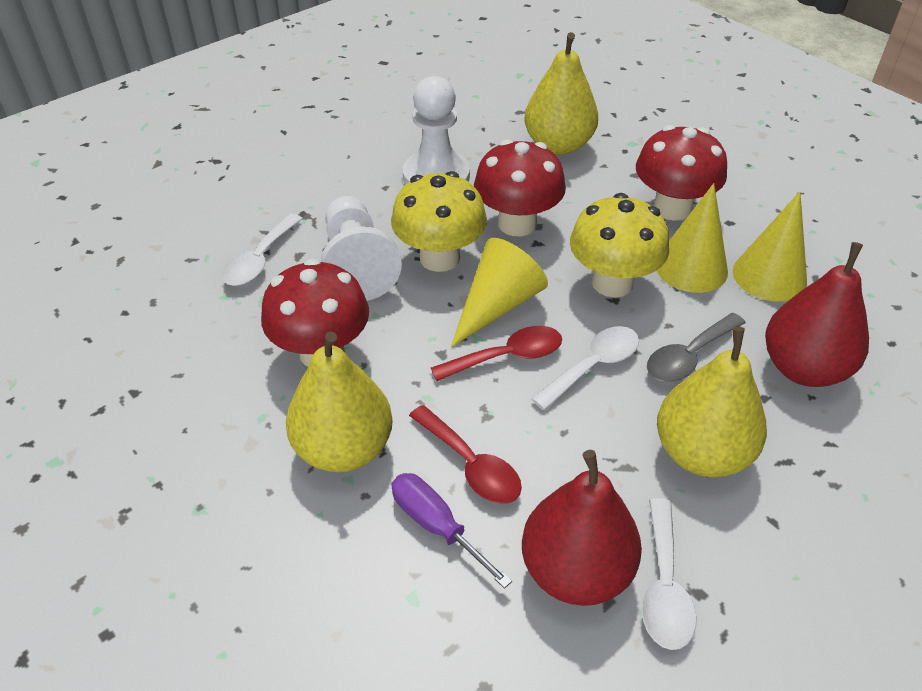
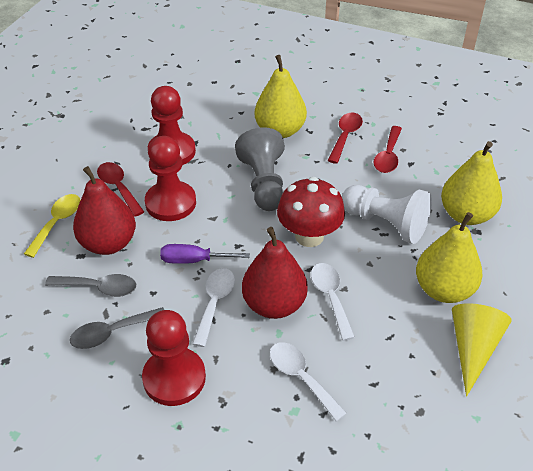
grey pawn: none = 0 -> [235,127,285,211] = 1
grey spoon: [647,313,746,382] = 1 -> [45,274,136,297] [70,307,164,349] = 2
red mushroom: [261,258,369,367] [474,139,566,236] [636,125,727,221] = 3 -> [277,177,345,247] = 1
red pawn: none = 0 -> [142,310,206,406] [145,136,196,221] [148,86,196,165] = 3
red spoon: [409,405,522,504] [431,326,562,381] = 2 -> [97,162,144,217] [328,112,363,164] [373,126,402,173] = 3
white pawn: [321,196,402,301] [403,76,470,185] = 2 -> [342,185,432,244] = 1
yellow cone: [451,238,548,347] [657,183,728,293] [733,192,807,302] = 3 -> [452,303,512,397] = 1
yellow mushroom: [391,171,487,272] [570,193,669,298] = 2 -> none = 0
yellow spoon: none = 0 -> [24,194,80,258] = 1

